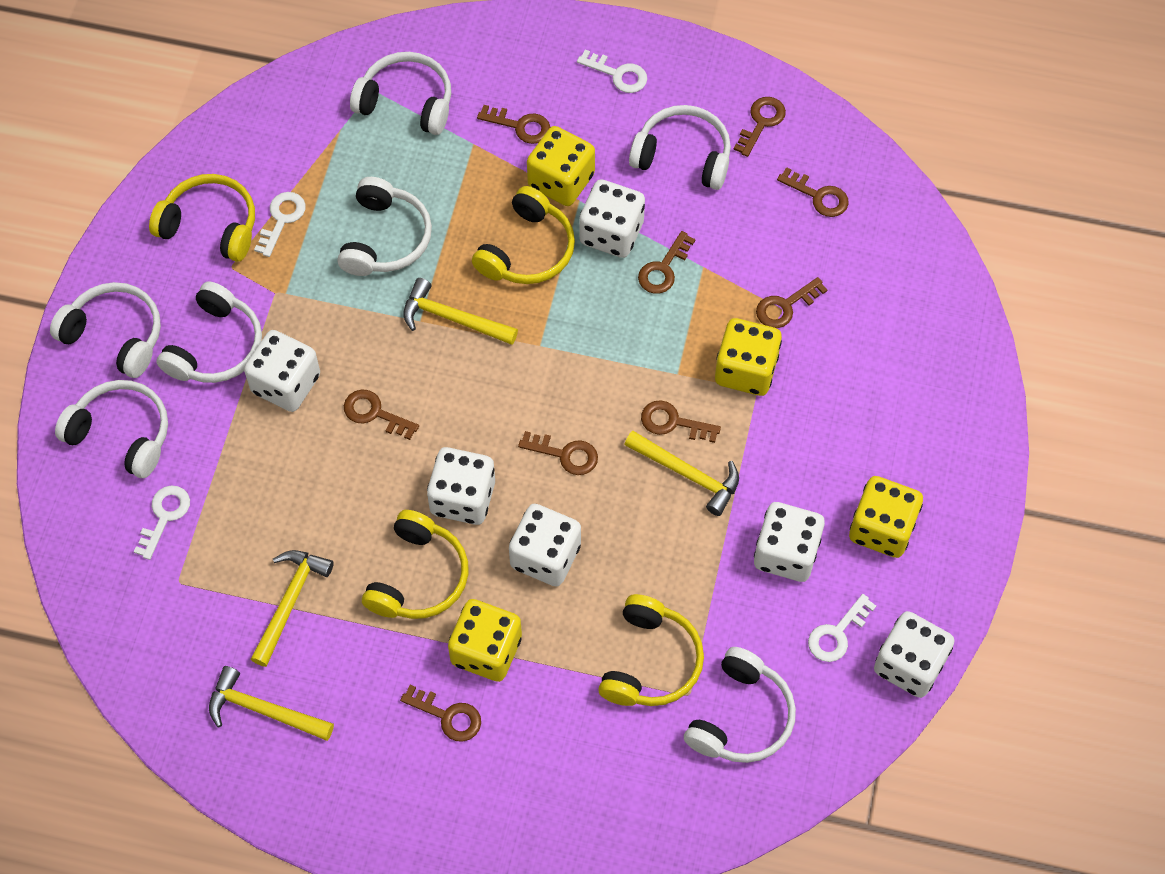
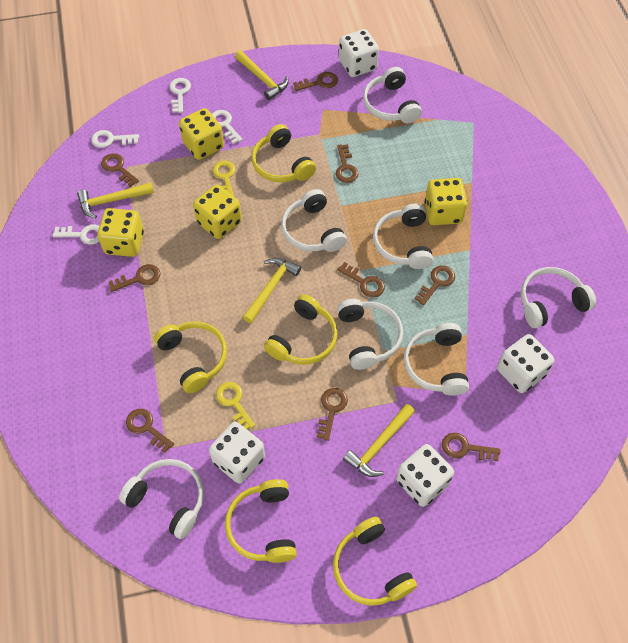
white dice: [244,330,320,412] [427,447,495,525] [509,504,581,587] [579,179,645,258] [754,502,825,582] [874,611,954,698] = 6 -> [209,422,265,484] [339,29,379,77] [396,444,454,507] [497,334,555,393] = 4
yellow headphones: [149,174,255,262] [362,510,469,619] [472,186,575,284] [598,594,704,706] = 4 -> [154,321,227,393] [225,479,297,563] [251,124,316,182] [264,294,338,365] [333,517,417,606] = 5
yellow key: none = 0 -> [212,161,235,196] [216,382,255,429] = 2

